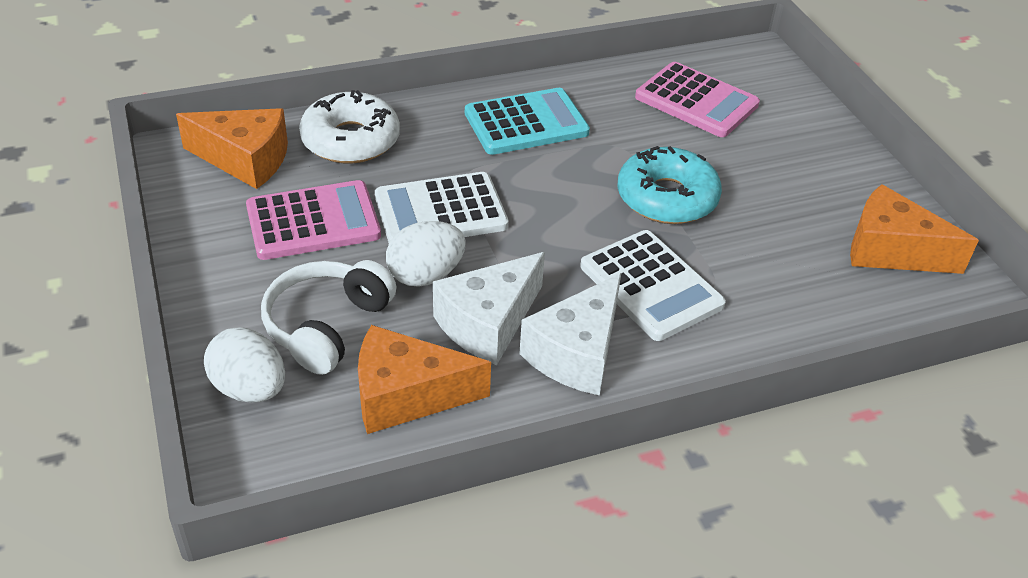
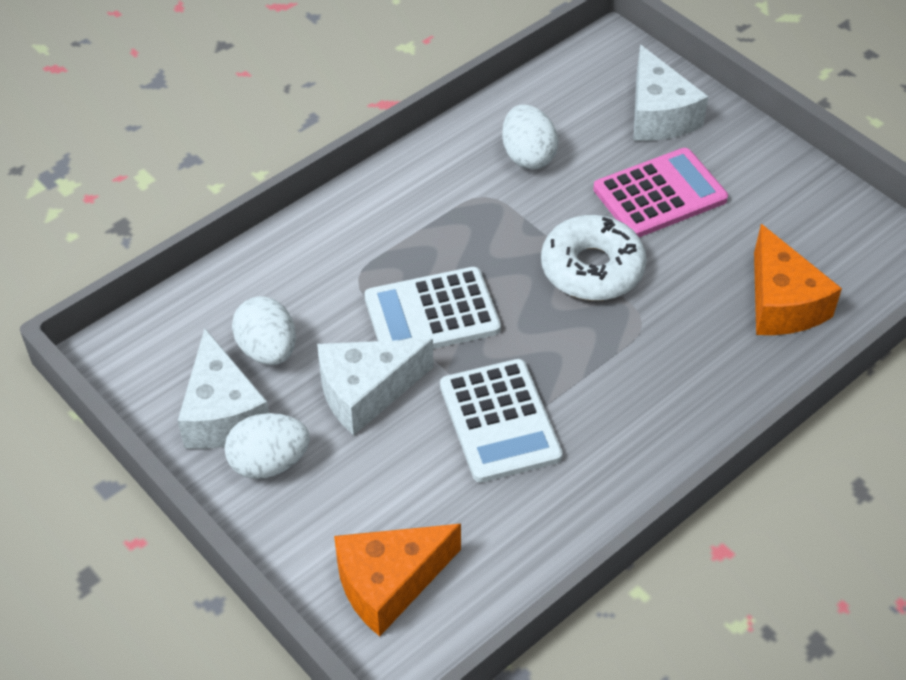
orange cheese: [176,108,288,189] [358,325,491,434] [850,184,979,274] = 3 -> [334,524,461,637] [754,224,842,335] = 2
pink calculator: [246,180,381,260] [635,62,760,137] = 2 -> [593,148,728,237] = 1
turquoise calculator: [465,88,590,155] = 1 -> none = 0
turquoise donut: [617,146,722,224] = 1 -> none = 0
white cheese: [433,252,545,365] [519,273,621,395] = 2 -> [178,328,269,449] [317,339,434,435] [633,45,709,141] = 3
white egg: [204,327,285,402] [386,221,466,287] = 2 -> [224,413,310,479] [232,296,296,365] [502,104,558,169] = 3
white headphones: [261,260,396,375] = 1 -> none = 0

